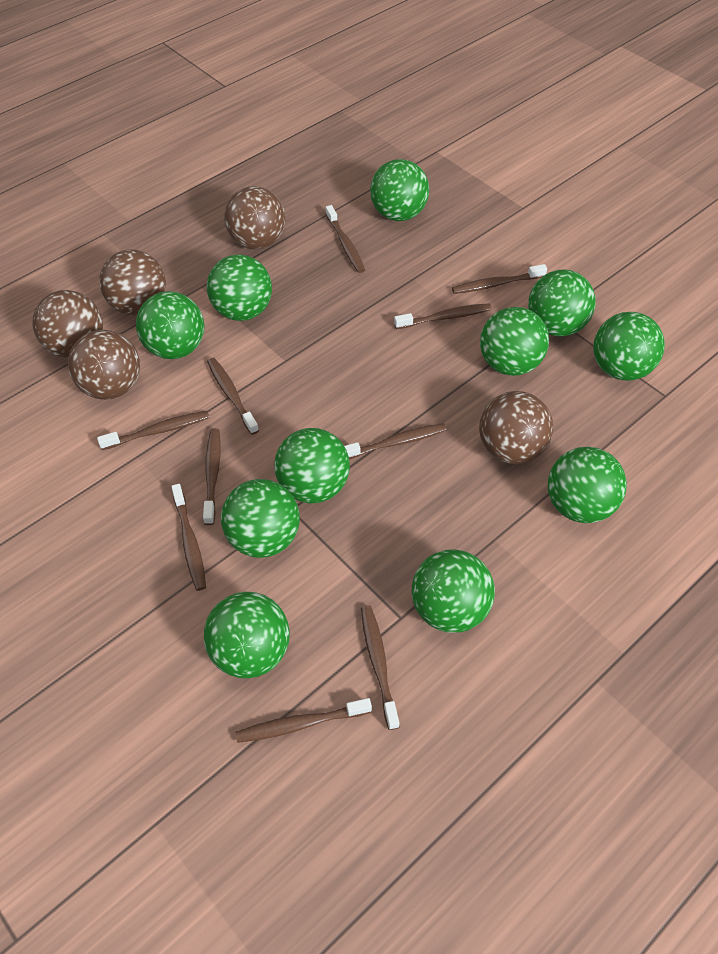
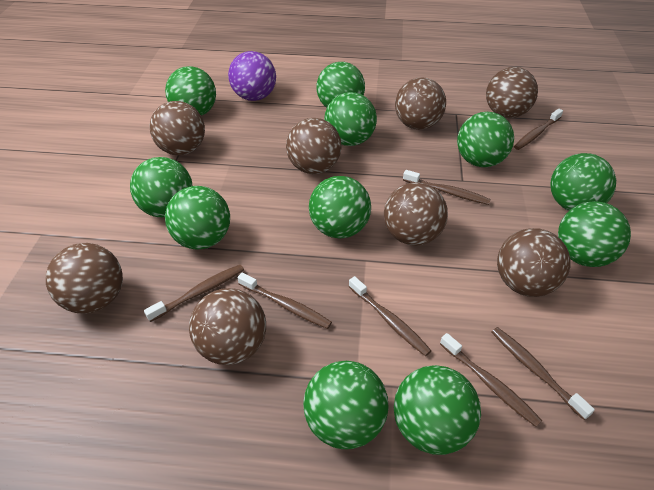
brown ball: [32,290,103,358] [68,330,140,400] [100,249,166,316] [224,186,285,249] [479,391,553,464] = 5 -> [46,243,123,314] [149,101,205,155] [189,288,266,365] [286,118,342,174] [384,182,448,246] [395,77,446,130] [486,67,538,118] [497,228,571,297] = 8
brown toothbrush: [97,411,210,450] [171,484,206,591] [203,428,221,525] [207,358,259,435] [236,698,372,743] [326,205,365,273] [344,423,447,459] [361,606,399,730] [394,303,492,329] [452,264,547,294] = 10 -> [144,265,244,322] [237,273,332,329] [349,276,432,356] [403,170,491,205] [440,333,542,427] [492,327,595,420] [514,109,563,150] = 7
purple ball: none = 0 -> [228,51,276,101] = 1

